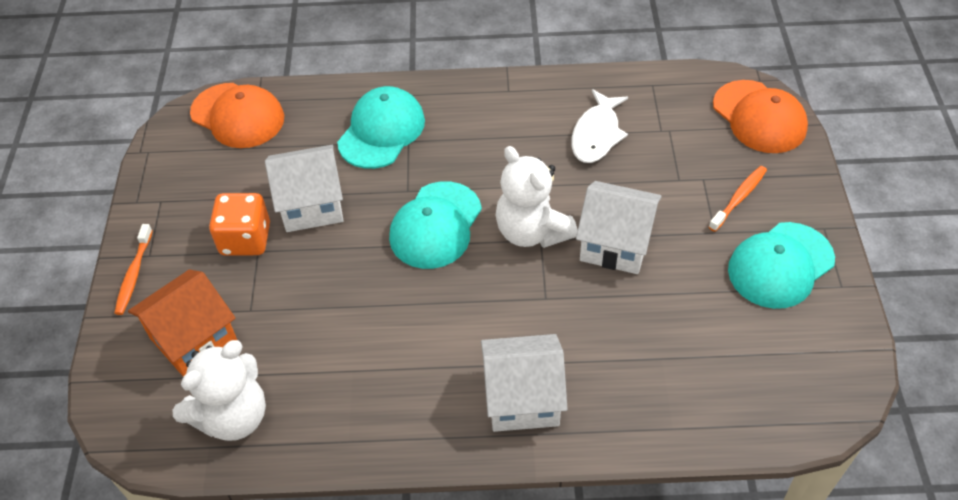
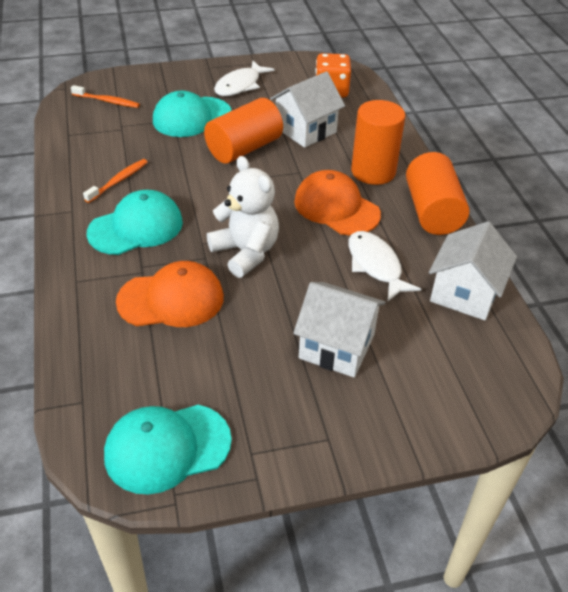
orange cylinder: none = 0 -> [204,98,283,164] [351,100,405,185] [406,152,469,235] = 3
orange house: [128,269,237,377] = 1 -> none = 0
white fish: [571,89,628,163] = 1 -> [214,61,275,96] [349,231,421,302] = 2
white teddy bear: [173,340,266,441] [496,146,578,248] = 2 -> [207,156,279,278] = 1

